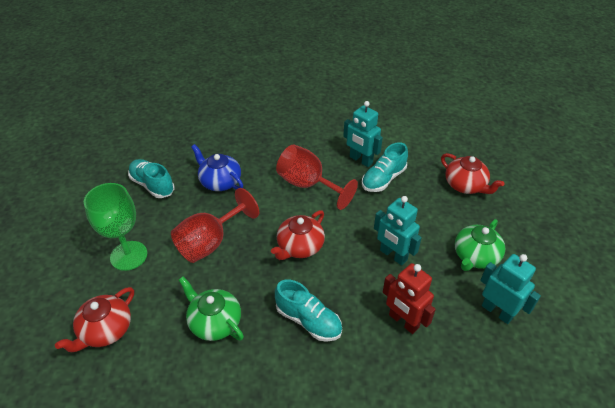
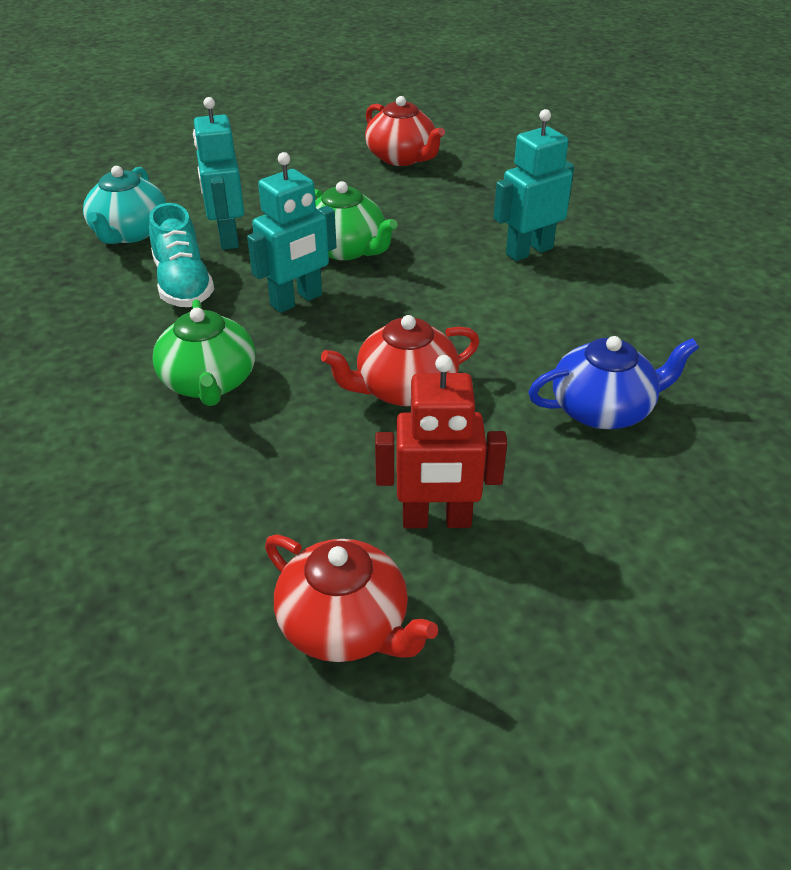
green goblet: [84,183,147,271] = 1 -> none = 0
red goblet: [171,188,259,263] [276,145,358,210] = 2 -> none = 0
turquoise shoe: [128,159,174,198] [275,279,342,342] [362,142,408,192] = 3 -> [149,203,214,307] = 1
turquoise teapot: none = 0 -> [83,166,166,244] = 1

